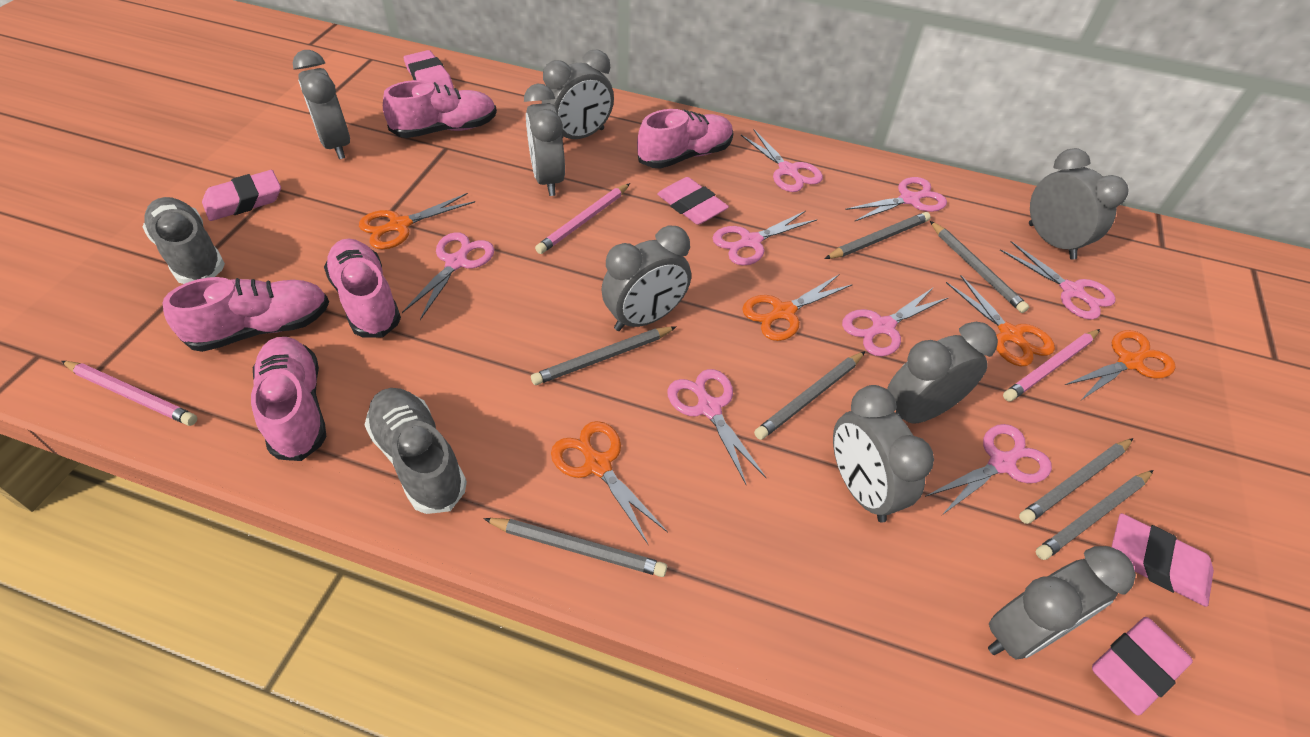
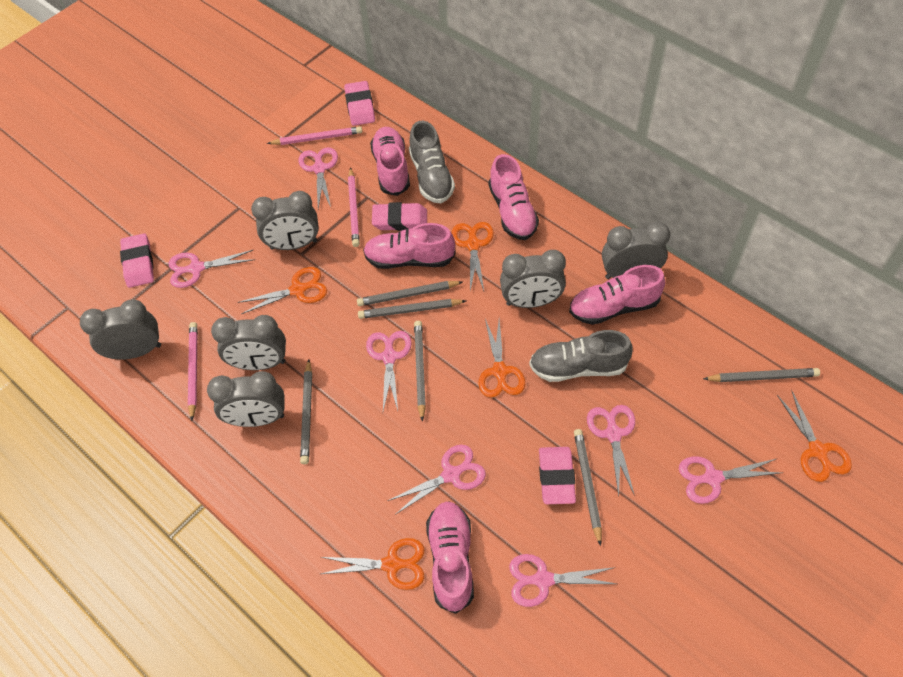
grey clock: [293,50,350,159] [524,83,565,196] [542,50,614,139] [601,226,691,331] [833,385,934,522] [887,322,998,424] [988,546,1136,660] [1029,148,1129,259] = 8 -> [80,299,161,359] [207,371,284,427] [211,315,286,370] [251,191,319,250] [500,250,566,308] [602,222,670,279] = 6
grey pencil: [483,518,667,577] [531,326,677,385] [754,351,865,440] [824,212,931,259] [930,221,1029,313] [1019,438,1133,524] [1036,470,1154,560] = 7 -> [300,359,312,464] [357,281,463,306] [358,299,466,319] [414,321,426,422] [574,429,602,546] [703,368,820,382] = 6
pink eraser: [202,170,281,221] [403,50,454,89] [657,177,729,225] [1092,617,1193,716] [1112,513,1214,607] = 5 -> [120,233,154,288] [344,81,375,126] [372,202,427,231] [539,447,576,504] = 4
pink scissors: [402,232,494,320] [667,369,766,486] [713,211,817,265] [741,130,823,192] [842,287,949,356] [845,177,947,222] [925,424,1052,516] [1000,241,1116,320] = 8 -> [169,250,255,288] [299,147,338,209] [366,331,412,411] [387,445,486,515] [509,554,616,607] [587,405,635,496] [679,456,783,504] = 7

